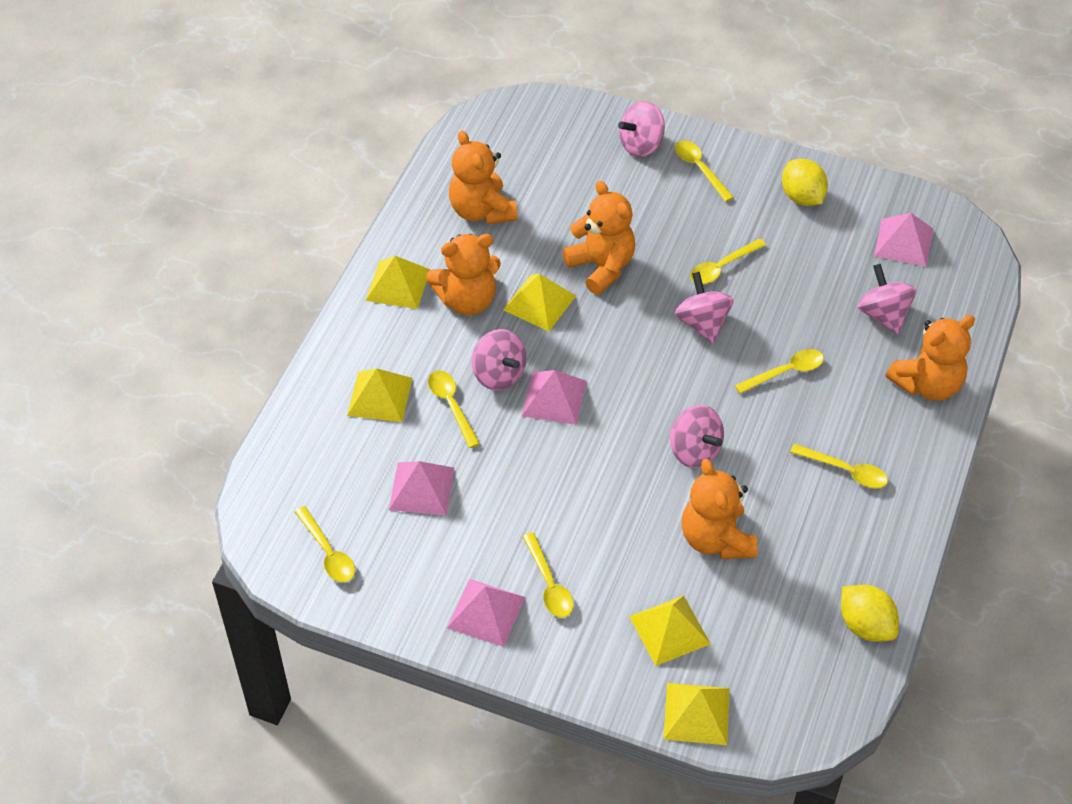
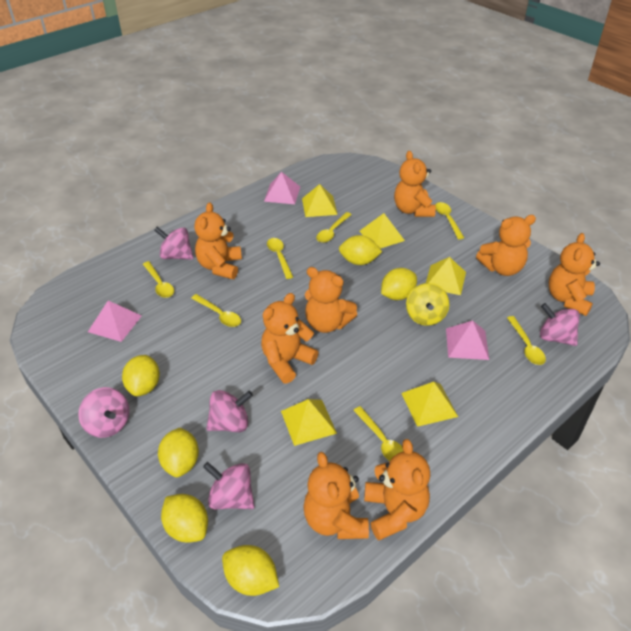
orange teddy bear: [426,234,501,315] [449,130,518,225] [562,181,635,295] [681,459,757,559] [886,315,975,401] = 5 -> [194,202,242,279] [261,293,319,384] [303,452,369,539] [305,267,357,333] [364,439,430,540] [394,151,436,217] [476,215,536,276] [549,233,600,316] = 8
pink pyramid: [389,461,454,516] [447,579,525,647] [522,370,587,425] [874,213,933,267] = 4 -> [88,301,142,342] [264,172,300,204] [446,321,489,360] = 3
yellow lemon: [782,159,828,206] [841,585,899,642] = 2 -> [122,355,160,396] [158,428,199,477] [161,494,208,543] [222,545,279,596] [339,235,382,265] [381,268,417,300] = 6
yellow spinning top: none = 0 -> [406,283,449,326] = 1

